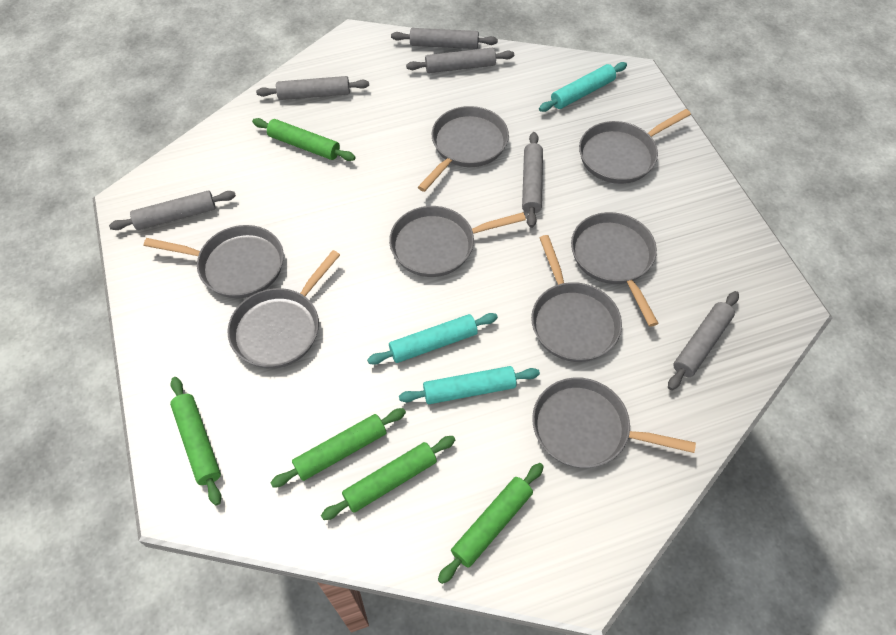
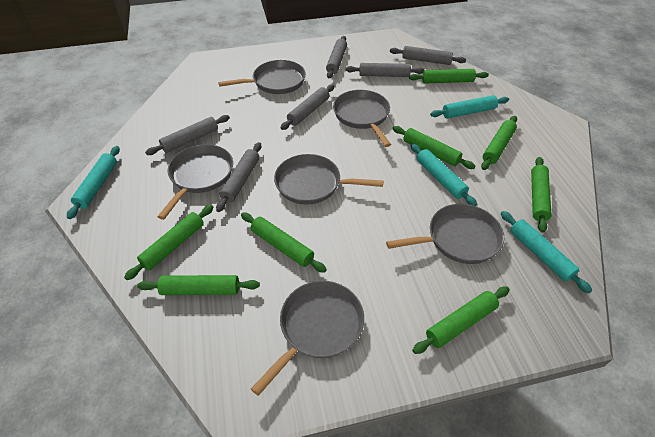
green rolling pin: [170,377,222,506] [252,118,356,161] [270,408,406,488] [321,436,455,520] [438,463,544,584] = 5 -> [124,205,214,280] [137,275,260,295] [241,212,327,273] [392,126,475,169] [409,69,489,83] [412,286,510,354] [481,116,517,170] [531,157,552,232] = 8
grey pan: [144,225,284,298] [228,250,340,369] [389,206,526,277] [418,106,509,192] [531,235,622,362] [532,377,696,468] [571,212,659,327] [579,109,691,184] = 8 -> [157,144,233,220] [218,60,306,94] [251,281,364,396] [274,154,383,205] [333,90,391,147] [386,204,504,264] = 6
turquoise rolling pin: [367,313,498,365] [399,366,540,404] [539,62,627,112] = 3 -> [67,146,120,219] [410,144,477,206] [430,95,509,118] [501,211,592,293] = 4

